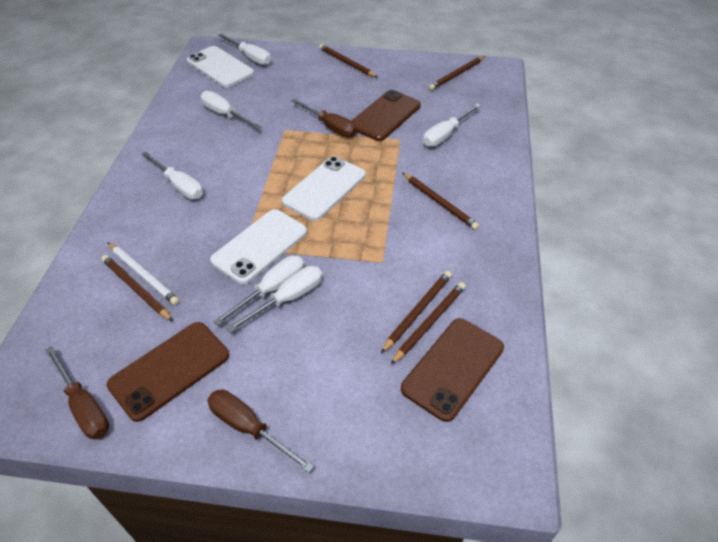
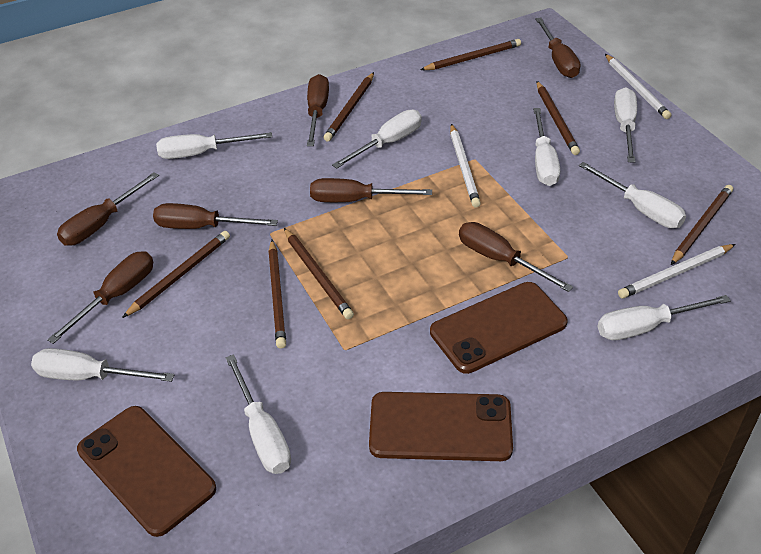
brown pencil: [101,255,173,321] [319,44,378,77] [381,271,452,353] [391,282,466,364] [402,173,479,230] [429,56,485,90] = 6 -> [122,231,230,318] [268,240,286,349] [284,228,354,319] [324,72,374,141] [420,39,521,70] [537,81,580,155] [671,185,733,265] = 7
brown screwdriver: [45,346,109,439] [208,390,314,473] [291,98,357,138] = 3 -> [47,251,153,344] [57,172,159,245] [153,203,278,229] [307,74,329,146] [310,178,432,202] [459,222,573,292] [535,18,580,78] = 7
white pencil: [108,243,179,305] = 1 -> [450,124,481,208] [605,54,671,119] [618,244,736,298] = 3
white phone: [187,46,254,87] [210,209,307,285] [282,156,366,221] = 3 -> none = 0
white screwdriver: [141,151,203,199] [201,91,261,130] [213,256,304,326] [218,34,271,65] [226,266,322,333] [423,104,481,147] = 6 -> [31,348,174,382] [156,132,272,159] [225,354,291,474] [332,110,422,169] [533,108,560,186] [579,162,686,228] [597,295,731,340] [614,87,637,163] = 8

